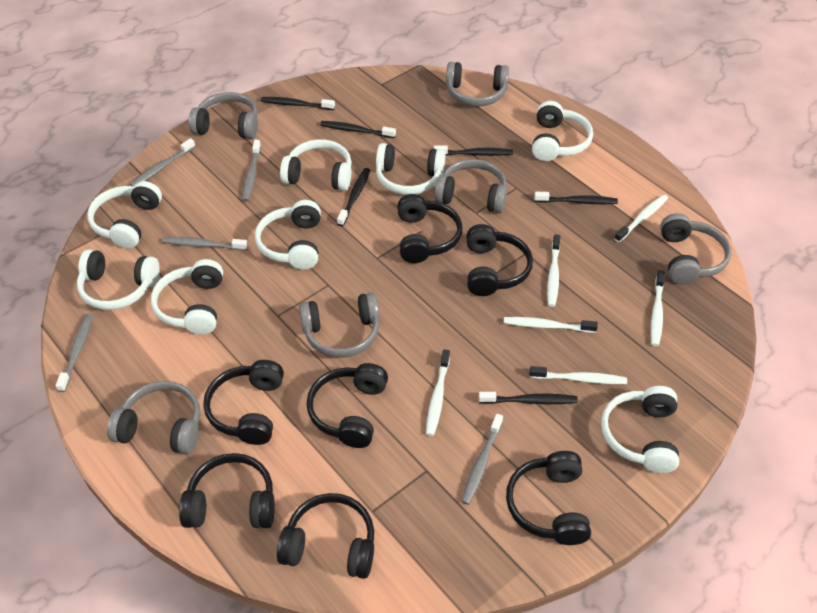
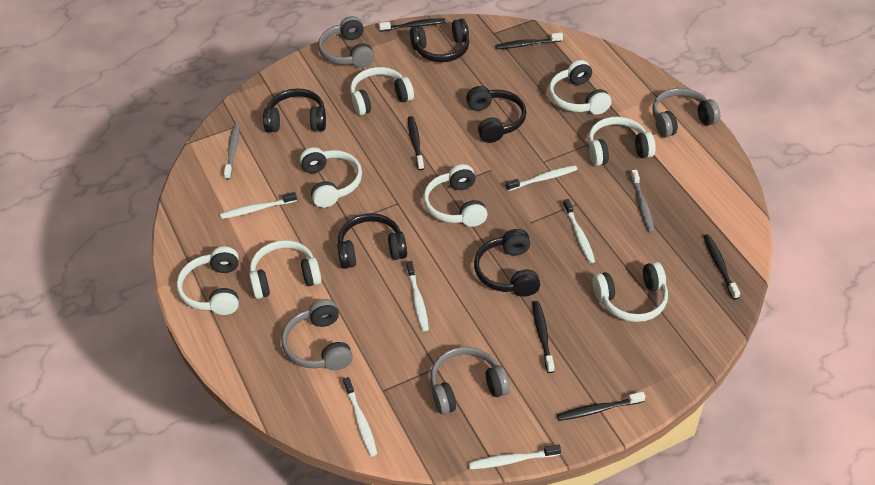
black headphones: [179,453,275,528] [203,360,284,445] [277,493,374,579] [307,363,388,448] [397,194,463,263] [466,224,533,296] [506,451,591,545] = 7 -> [263,89,326,133] [337,213,407,269] [410,19,469,62] [466,86,526,143] [474,229,540,297] = 5
grey headphones: [107,381,200,455] [189,92,258,139] [299,292,379,358] [435,159,507,213] [446,62,509,106] [660,213,731,284] = 6 -> [281,299,353,370] [318,16,375,68] [430,347,510,415] [652,88,720,137] = 4
grey toothbrush: [56,314,94,392] [130,138,195,186] [162,237,248,251] [242,140,261,201] [461,414,503,505] = 5 -> [224,124,239,179] [631,170,655,233] = 2

